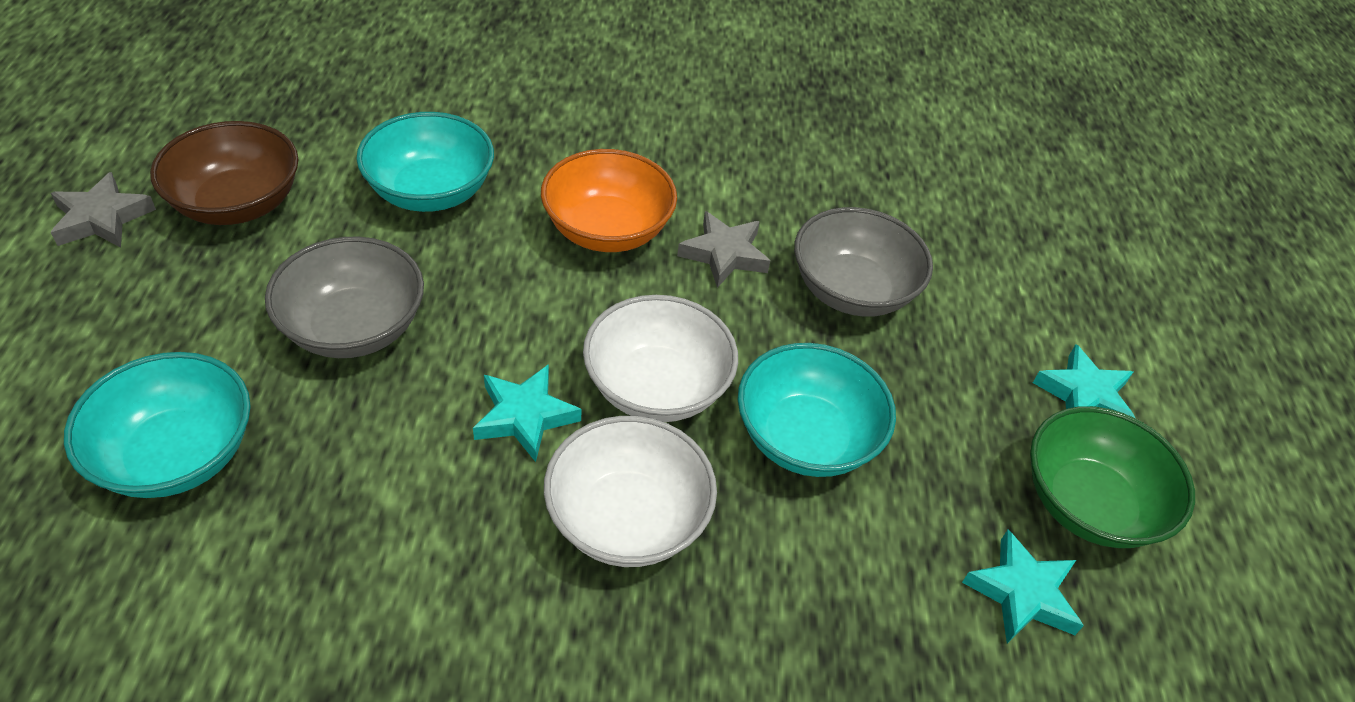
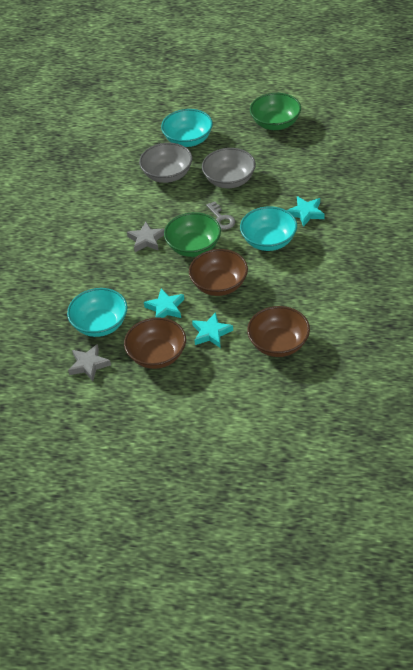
brown bowl: [150,121,298,225] = 1 -> [124,317,186,369] [189,249,248,296] [247,306,310,357] = 3
green bowl: [1030,406,1195,548] = 1 -> [164,212,221,257] [250,93,301,130] = 2
grey key: none = 0 -> [206,201,235,230] = 1
orange bowl: [541,149,677,252] = 1 -> none = 0
white bowl: [544,416,717,567] [583,295,738,422] = 2 -> none = 0

